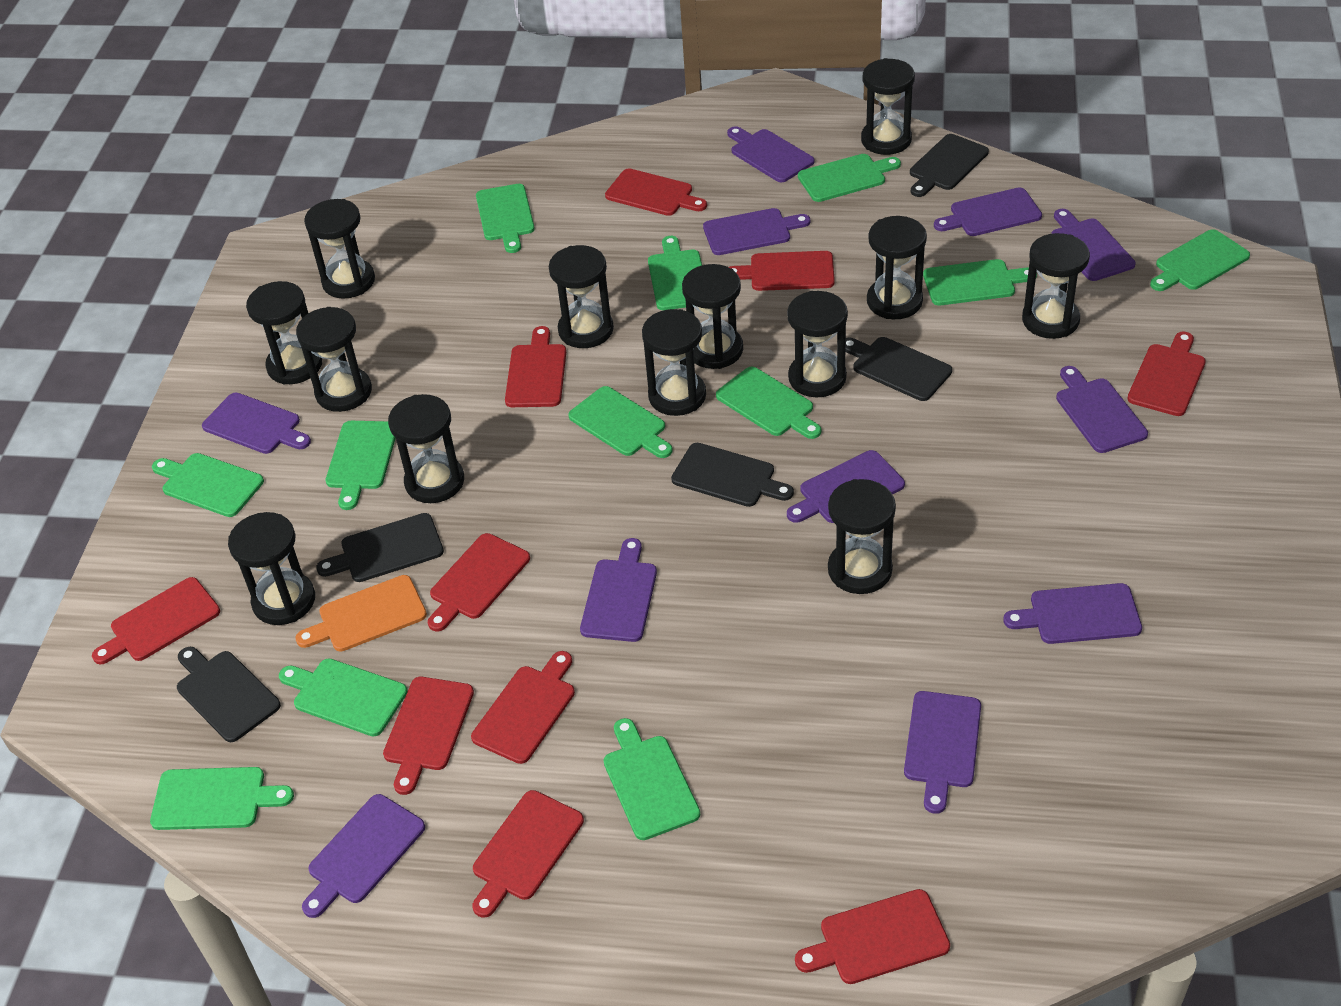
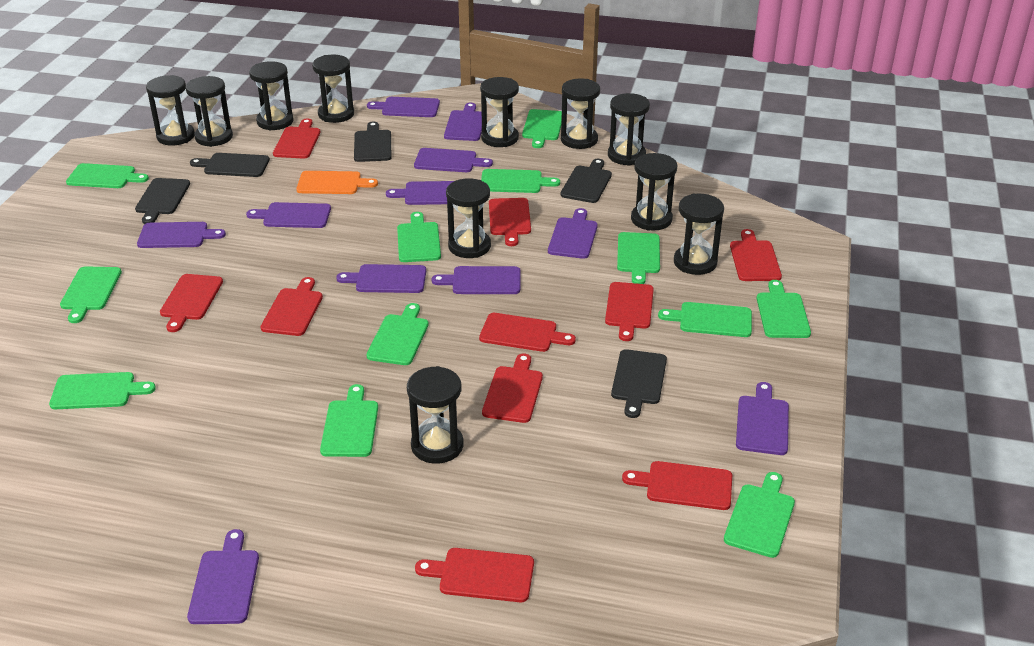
black hourglass: [228,512,315,625] [246,281,322,384] [296,307,372,412] [304,199,375,299] [388,394,464,503] [549,245,614,348] [642,309,706,416] [682,264,743,369] [787,291,848,398] [828,479,896,594] [861,58,915,155] [867,216,927,319] [1022,233,1090,339] = 13 -> [146,75,195,146] [185,76,233,147] [249,61,294,131] [312,55,354,123] [407,366,464,464] [446,178,491,258] [480,77,519,147] [561,79,600,149] [608,93,650,166] [631,153,677,231] [674,194,724,275] = 11

